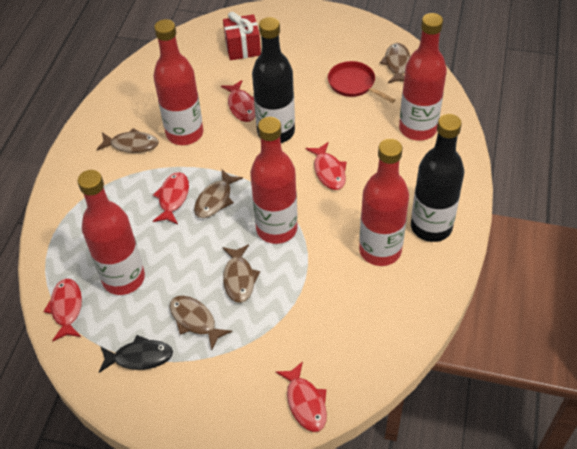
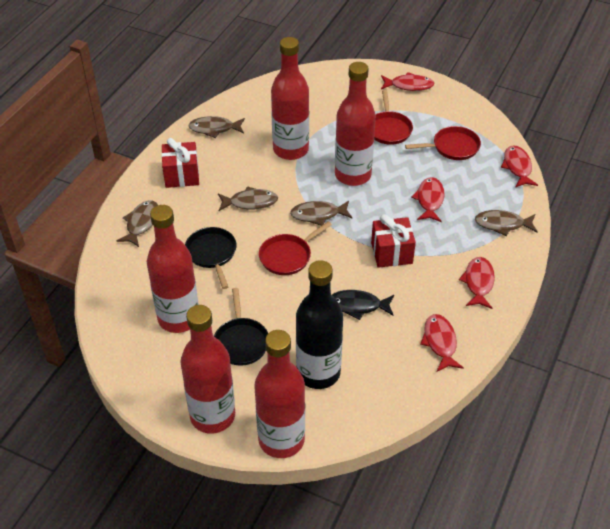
black bottle: [252,17,295,143] [411,114,464,242] = 2 -> [296,260,343,389] = 1
black pan: none = 0 -> [185,227,237,289] [214,288,268,366] = 2
red gift: [223,12,261,60] = 1 -> [161,138,199,188] [371,214,416,268] = 2
red pan: [328,61,395,103] = 1 -> [259,221,332,275] [374,90,413,145] [405,126,481,160] = 3

